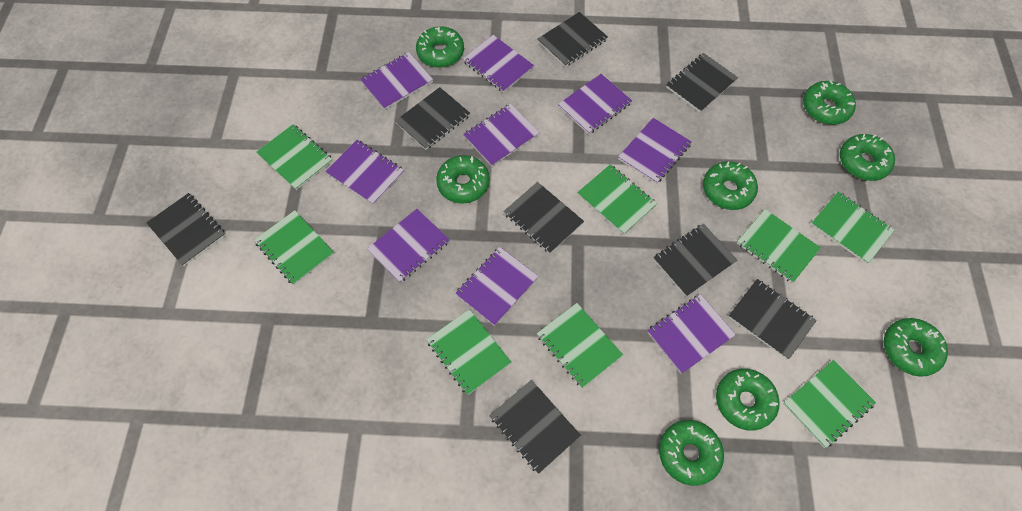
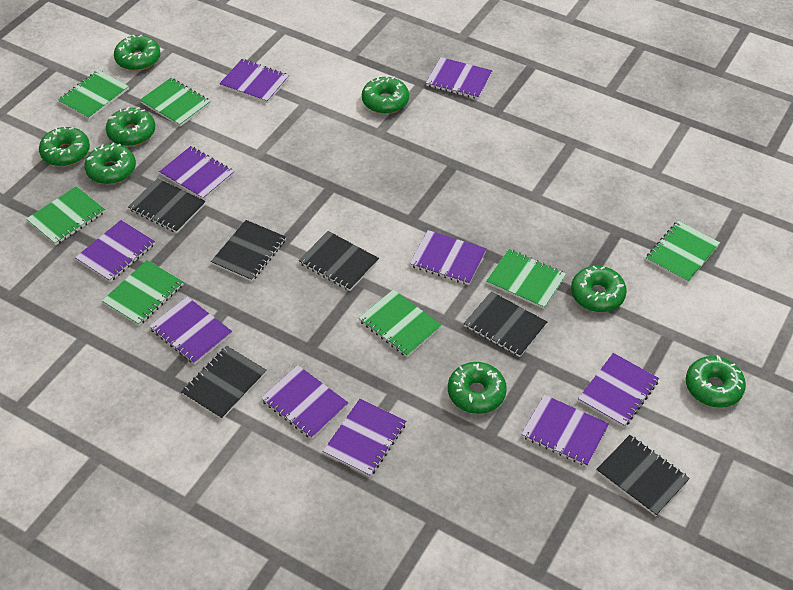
black notebook: [146,193,226,266] [395,87,470,150] [489,380,581,474] [503,182,584,254] [537,12,608,67] [653,224,737,297] [666,53,738,112] [728,279,817,360] = 8 -> [128,178,206,233] [181,346,267,419] [211,220,286,281] [299,231,379,291] [464,291,547,357] [596,435,690,516] = 6
green notebook: [254,210,334,285] [256,124,333,190] [426,309,511,395] [537,303,623,388] [577,164,657,235] [737,209,821,283] [783,360,876,448] [811,192,895,264] = 8 -> [27,186,105,245] [58,70,129,120] [102,260,183,326] [140,78,211,127] [359,289,442,357] [486,249,566,309] [646,221,720,283] = 7
purple notebook: [325,140,404,205] [360,52,433,110] [367,209,450,283] [455,247,539,326] [463,35,534,93] [463,104,540,166] [558,74,632,134] [618,118,692,184] [647,294,736,374] = 9 -> [75,220,155,282] [149,297,232,364] [159,146,234,200] [219,59,289,103] [261,365,348,439] [323,399,406,477] [409,230,486,285] [426,57,493,99] [521,395,609,467] [578,353,659,427] = 10

